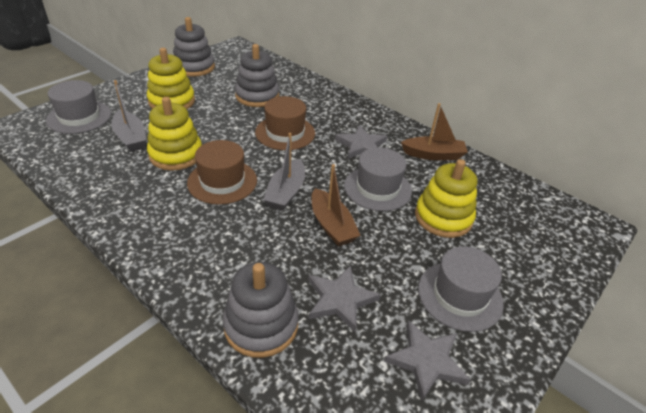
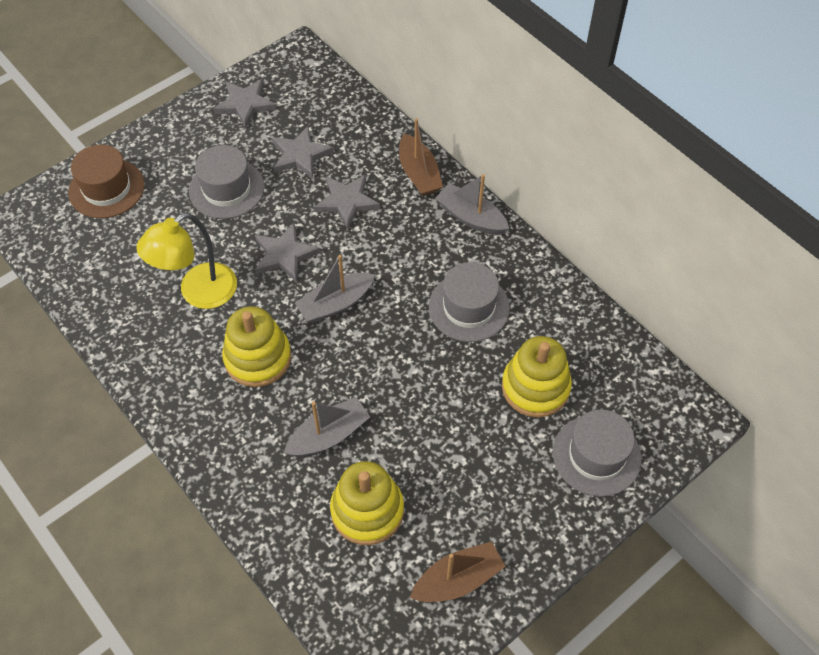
brown hat: [187,140,257,205] [255,96,315,150] = 2 -> [68,145,145,218] = 1
grey boat: [111,80,147,152] [263,133,305,211] = 2 -> [284,397,370,456] [295,255,375,323] [435,174,509,235] = 3
grey stacking toy: [173,17,215,77] [223,262,299,358] [235,44,279,107] = 3 -> none = 0
grey star: [308,265,381,332] [335,125,387,159] [384,320,471,401] = 3 -> [214,79,277,128] [255,223,320,282] [272,126,334,179] [314,175,380,229] = 4
yellow lamp: none = 0 -> [136,213,237,309] = 1

